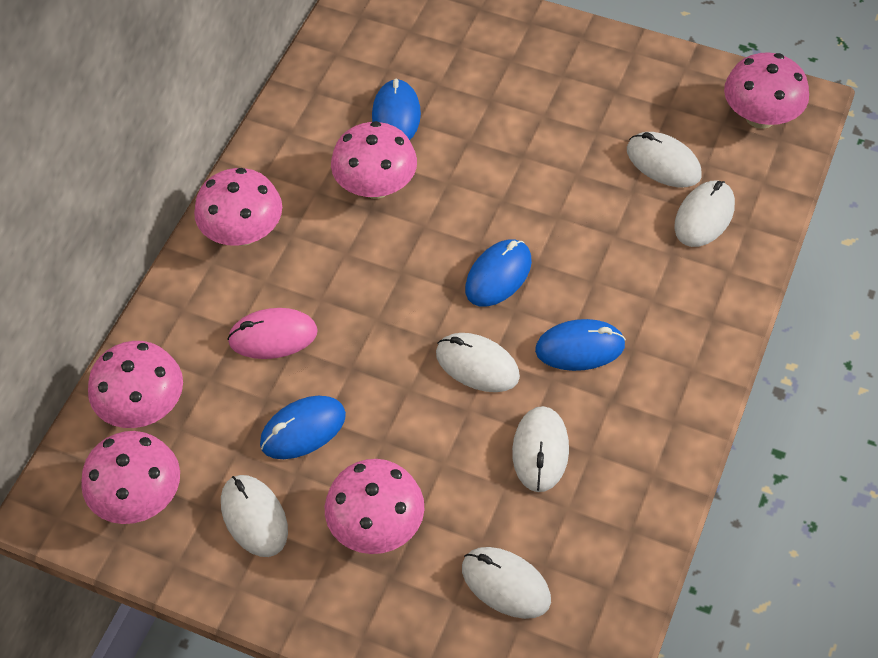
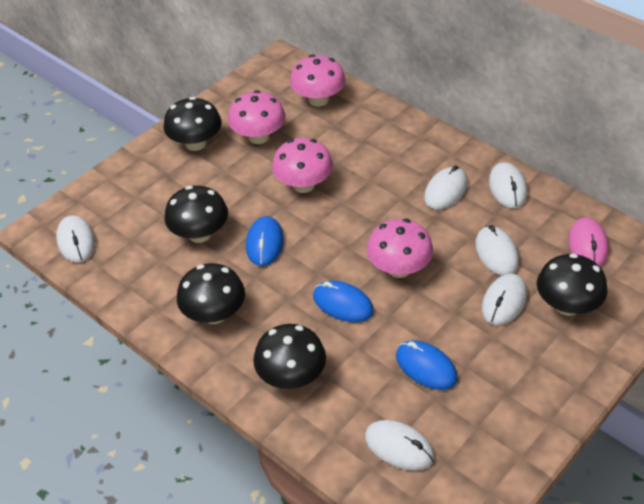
black mushroom: none = 0 -> [163,97,221,151] [164,186,228,243] [177,263,245,324] [253,324,326,389] [537,253,608,316] = 5
blue mouse: [260,396,346,459] [372,79,421,140] [465,239,532,307] [535,319,626,371] = 4 -> [246,216,284,266] [313,281,374,322] [396,340,458,390] = 3
pink mushroom: [81,431,180,524] [88,341,183,428] [194,168,282,246] [325,459,425,554] [331,121,417,199] [724,52,809,129] = 6 -> [228,90,286,144] [272,138,333,193] [290,55,346,106] [367,219,433,278] = 4

